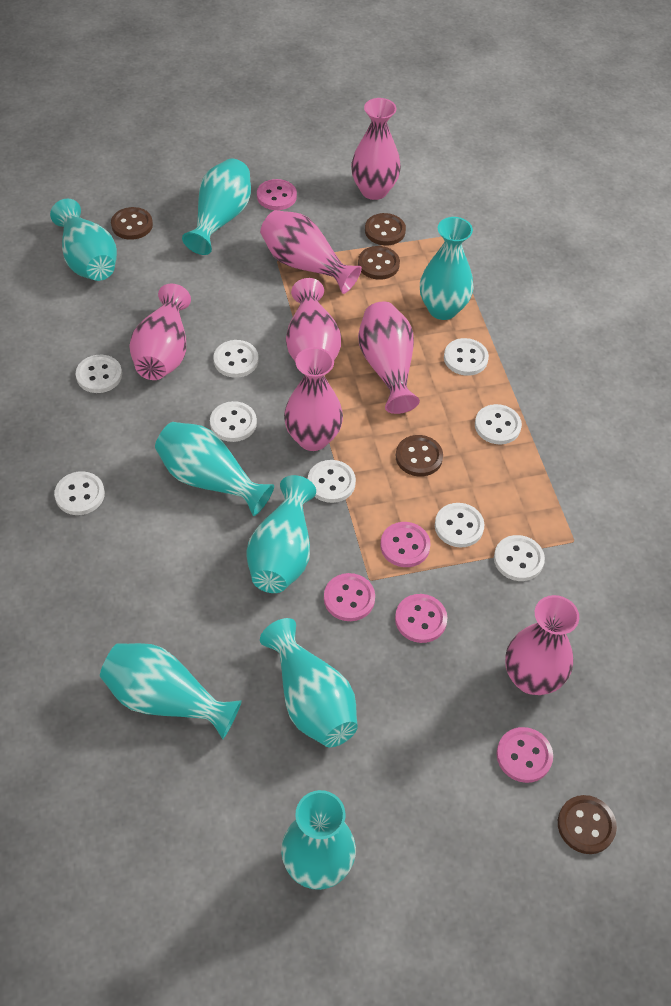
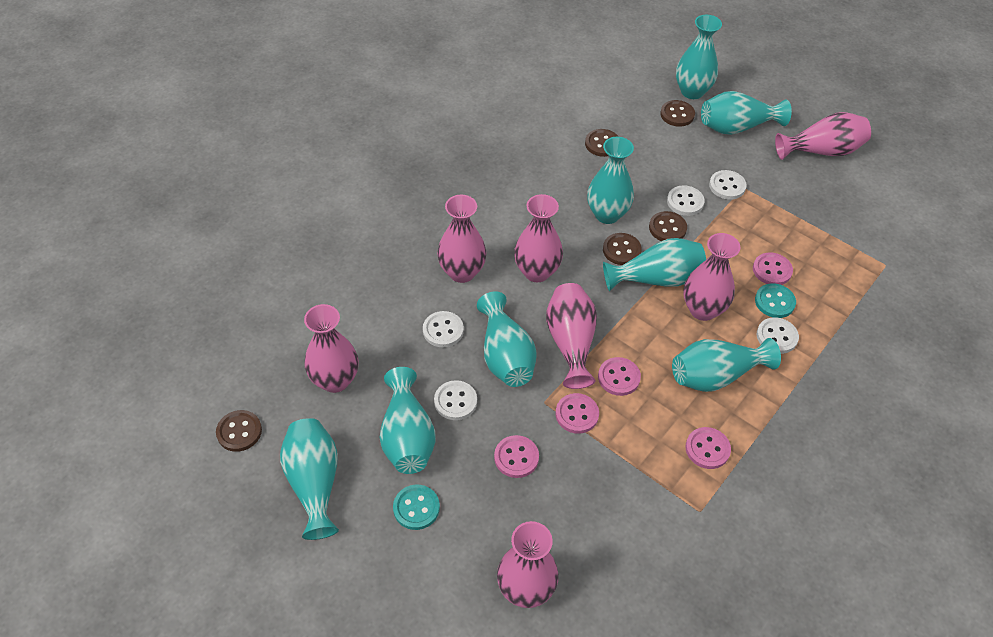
turquoise button: none = 0 -> [393,485,440,530] [755,283,796,318] = 2
white button: [54,471,105,515] [76,355,122,393] [210,401,257,442] [213,340,258,378] [308,460,356,503] [435,503,484,547] [444,338,489,376] [475,404,522,444] [494,535,545,581] = 9 -> [423,311,464,347] [434,380,477,420] [667,185,705,216] [709,170,747,200] [757,317,799,354] = 5

